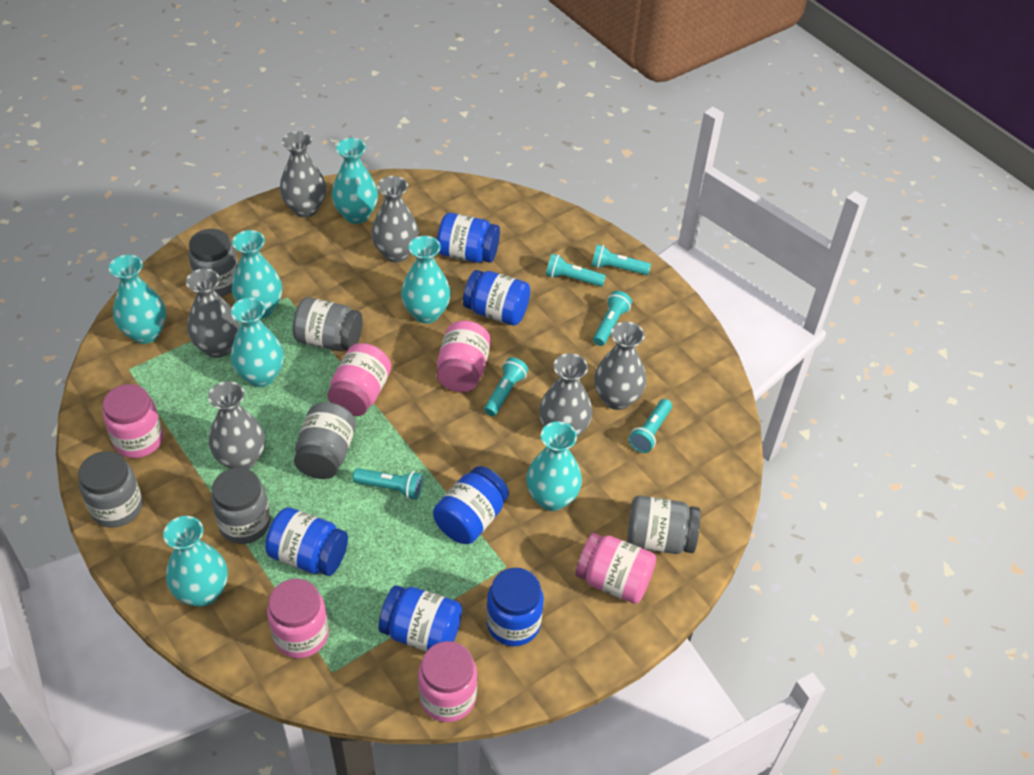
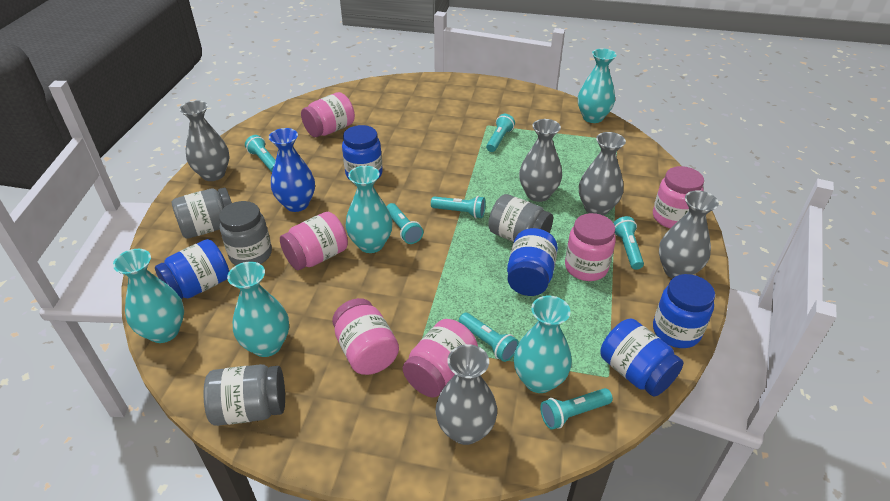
blue jar: [265,507,348,576] [378,585,462,652] [433,466,509,544] [437,213,500,263] [463,270,530,326] [486,568,544,646] = 6 -> [155,239,229,299] [342,125,383,181] [507,228,558,296] [601,319,683,397] [653,274,715,348] = 5
blue vase: none = 0 -> [269,128,315,212] = 1
grey jar: [78,451,143,528] [189,229,238,296] [211,467,271,544] [293,297,363,351] [294,402,356,479] [627,496,701,554] = 6 -> [172,188,232,239] [204,364,285,426] [219,201,272,265] [488,194,553,242] = 4
grey vase: [186,269,240,358] [208,381,265,469] [280,131,326,217] [371,176,419,262] [539,353,592,437] [594,322,646,410] = 6 -> [179,100,230,181] [435,344,497,445] [519,119,562,202] [579,132,626,216] [659,190,719,279] = 5
turquoise flashlight: [353,468,423,500] [484,357,528,416] [546,254,606,287] [591,244,651,275] [593,291,632,346] [629,399,672,453] = 6 -> [245,135,275,172] [386,203,423,244] [431,196,486,218] [459,313,519,362] [486,114,515,152] [540,388,613,430] [614,216,644,270] = 7
turquoise vase: [109,255,166,344] [163,516,228,607] [231,298,284,387] [232,230,282,318] [332,138,378,224] [401,236,451,323] [526,421,582,511] = 7 -> [113,249,184,343] [227,262,289,357] [345,166,392,253] [514,296,572,393] [578,48,617,123] = 5

